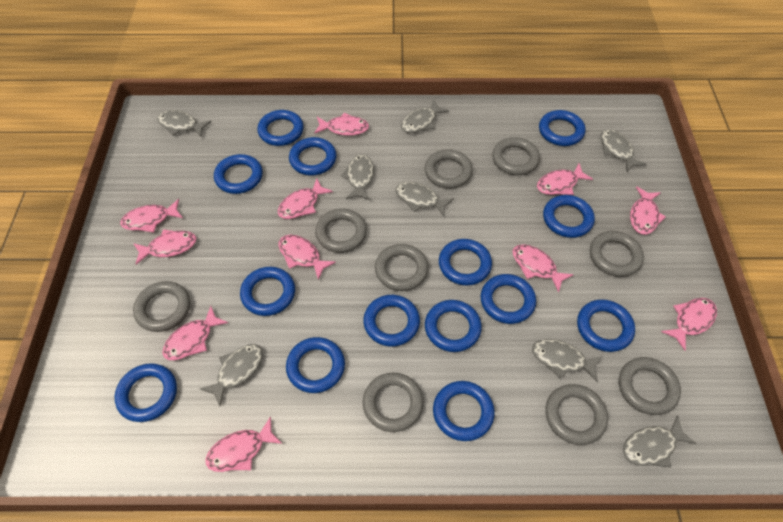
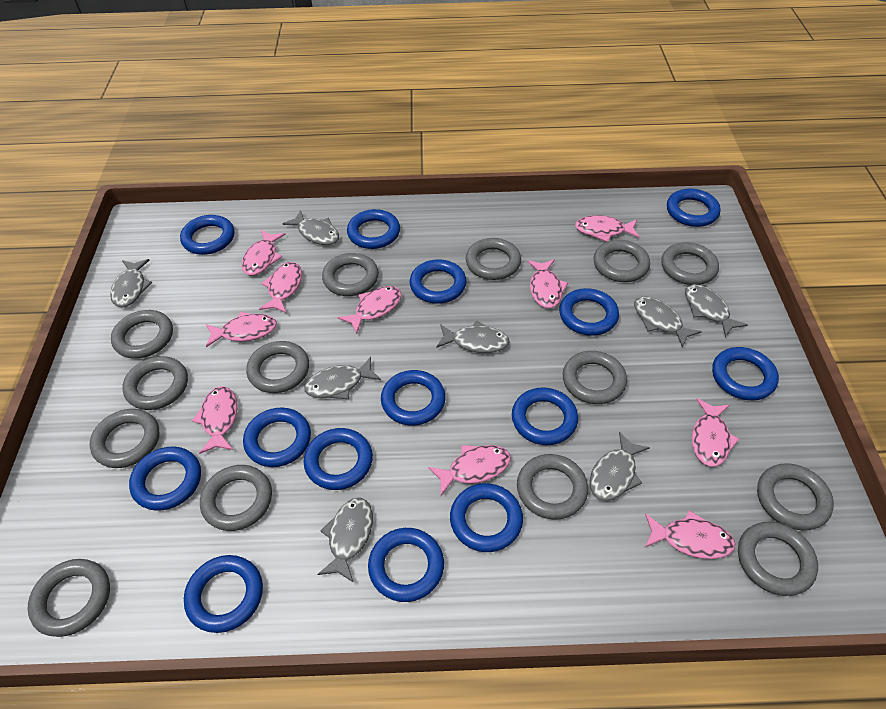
grey ring: [133,281,190,332] [315,209,367,253] [363,373,424,432] [375,244,428,291] [425,149,473,189] [492,137,540,175] [545,384,608,445] [590,231,644,277] [619,357,681,415] = 9 -> [28,559,110,637] [90,409,159,468] [111,310,173,359] [123,356,188,410] [200,465,272,531] [246,341,309,393] [322,253,379,296] [466,238,521,280] [517,454,588,520] [563,351,627,404] [594,240,650,282] [661,242,719,285] [738,522,818,596] [757,463,834,531] = 14
pink fish: [120,199,183,232] [133,229,196,265] [162,306,228,360] [205,416,282,472] [278,178,333,219] [278,235,336,280] [314,113,369,136] [513,244,574,293] [537,163,593,195] [630,186,666,235] [661,298,717,351] = 11 -> [192,386,237,454] [206,312,277,347] [241,230,286,275] [259,262,302,313] [338,286,401,334] [428,445,511,496] [527,259,568,308] [575,215,639,242] [645,510,735,559] [692,398,739,467] = 10

